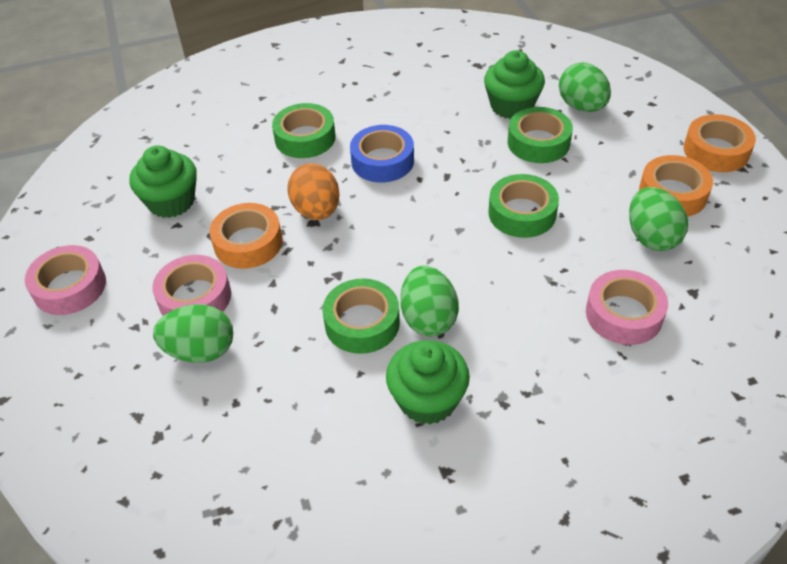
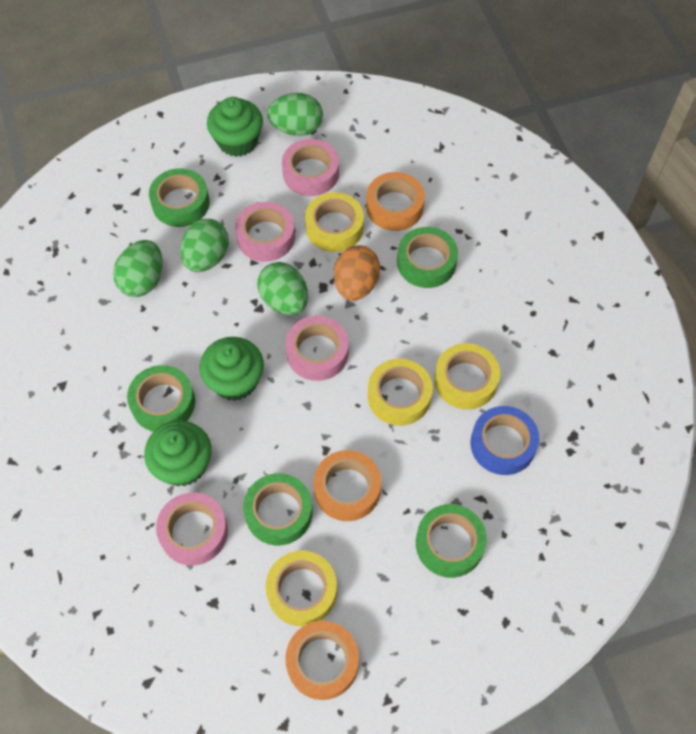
green tape: [272,103,336,158] [323,278,400,354] [488,174,559,238] [508,107,573,163] = 4 -> [127,365,195,432] [149,168,210,227] [243,473,312,545] [397,227,458,288] [416,504,487,578] = 5
pink tape: [25,245,106,315] [152,255,231,316] [586,270,668,345] = 3 -> [156,492,228,566] [235,202,295,262] [282,139,339,196] [285,316,349,381] = 4
yellow tape: none = 0 -> [266,550,337,626] [305,192,364,252] [368,359,433,426] [434,343,500,410] = 4

